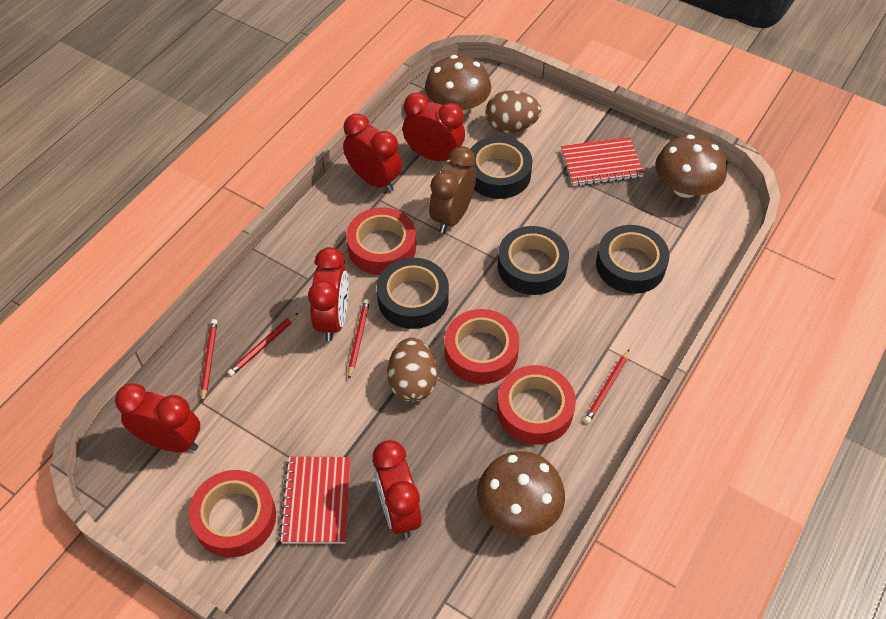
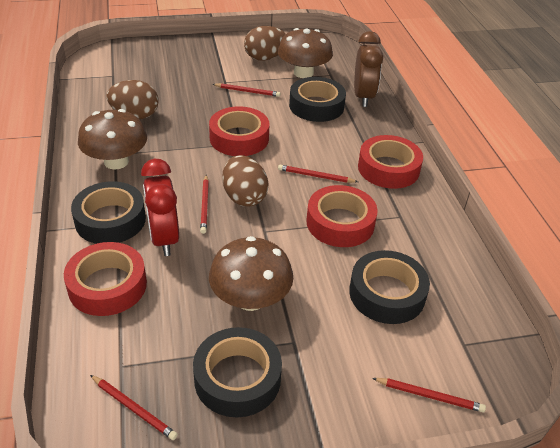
brown egg: [387,337,437,402] [485,90,541,133] = 2 -> [106,80,159,119] [222,155,269,207] [244,26,286,61] = 3
red clock: [115,383,200,452] [308,247,348,341] [343,114,402,192] [373,440,422,538] [403,93,465,161] = 5 -> [141,159,179,256] = 1
red notebook: [279,457,351,544] [561,137,644,186] = 2 -> none = 0
red pencil: [201,319,217,403] [228,313,298,376] [348,299,370,379] [584,350,629,424] = 4 -> [90,375,178,440] [200,175,209,234] [212,83,281,97] [278,165,358,183] [372,378,486,412] = 5

